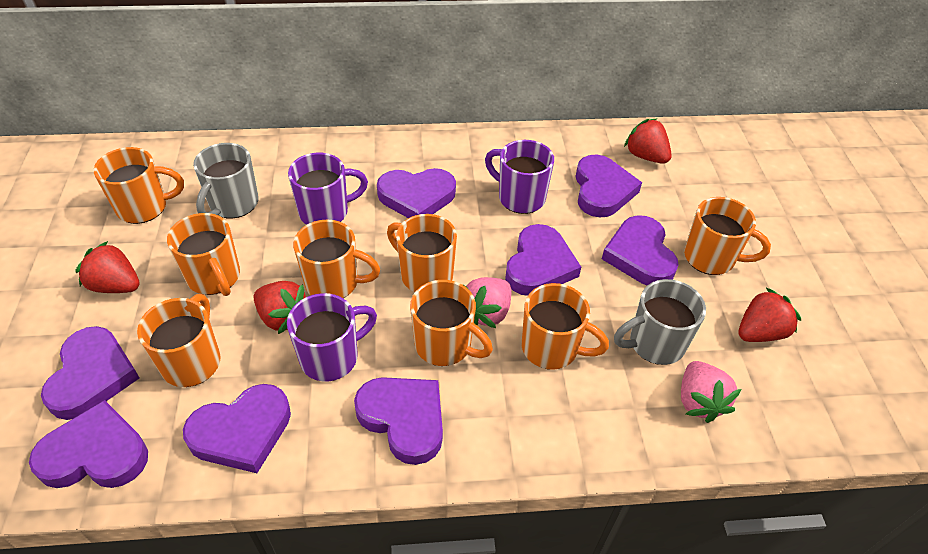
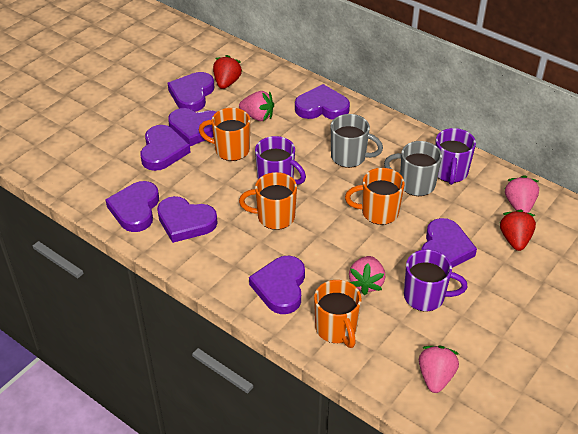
orange mug: [94,147,184,224] [137,294,220,387] [167,213,240,296] [293,220,380,298] [387,214,457,292] [410,280,493,366] [522,283,609,370] [684,197,771,275] = 8 -> [199,108,250,161] [239,172,297,230] [314,280,362,348] [345,168,405,225] = 4
pink strawberry: [464,277,511,328] [681,361,741,423] = 2 -> [239,91,274,121] [349,256,385,295] [419,346,459,393] [504,175,539,213] = 4
red strawberry: [76,241,140,293] [254,281,306,334] [624,118,672,164] [739,288,801,342] = 4 -> [213,55,243,89] [500,209,536,251] = 2

